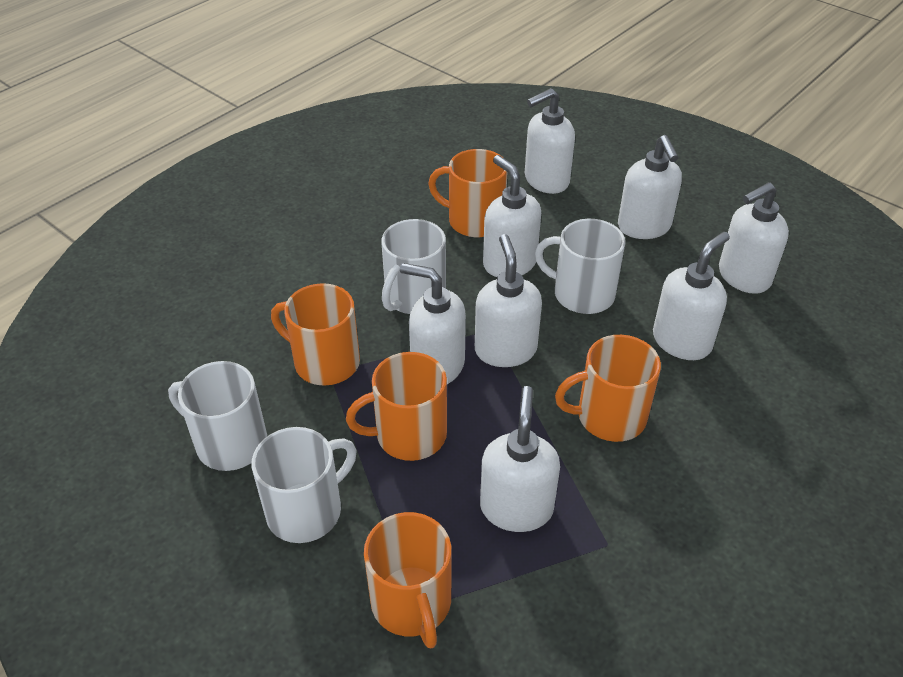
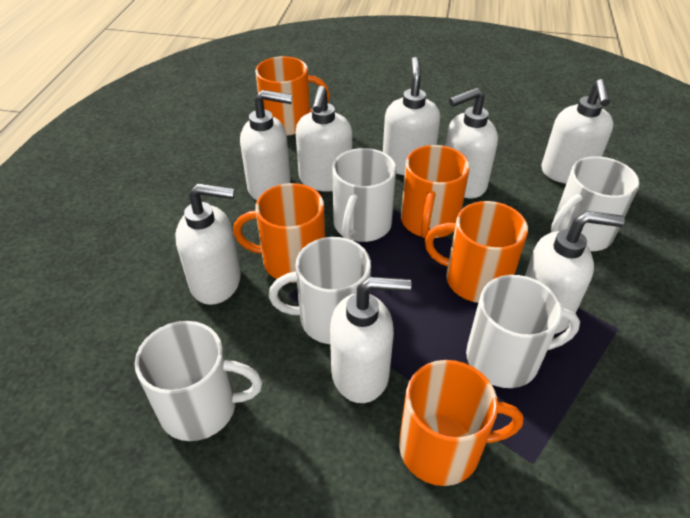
white mug: [168,361,267,471] [251,427,356,543] [381,219,446,314] [535,219,625,314] = 4 -> [135,321,262,441] [269,237,371,344] [332,148,396,242] [466,275,580,388] [551,156,639,251] = 5

